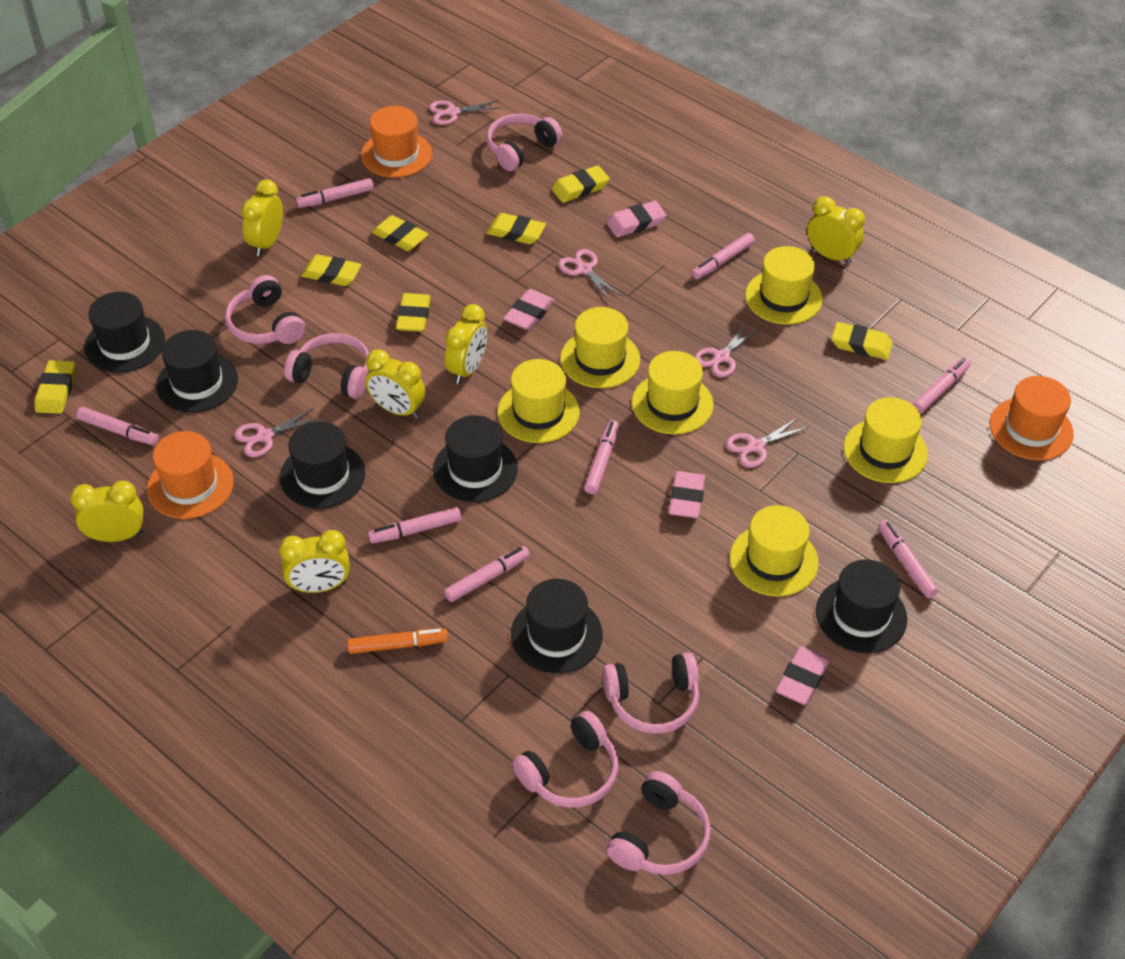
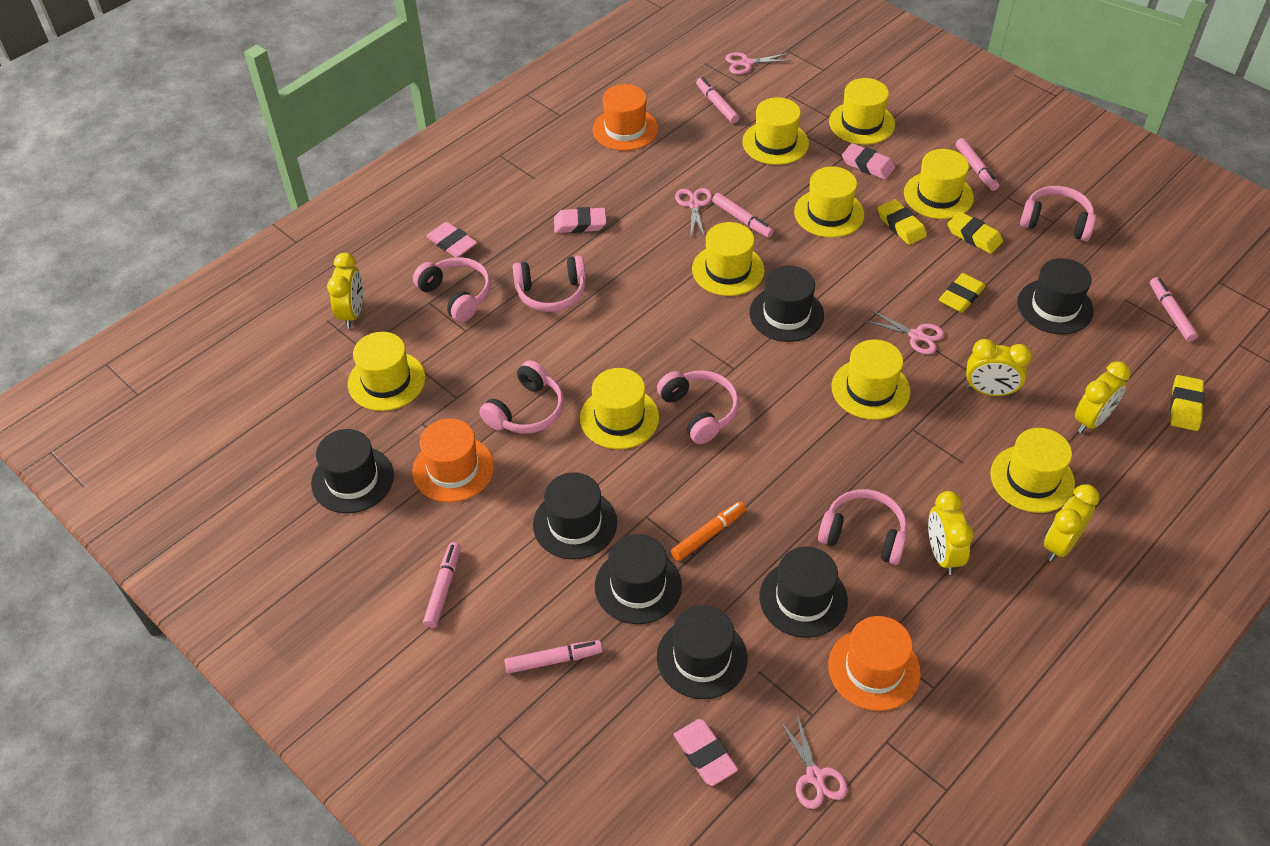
black hat: [84,292,165,373] [156,330,238,413] [280,421,365,509] [433,415,518,502] [511,579,603,674] [816,559,907,653] = 6 -> [311,429,394,513] [533,472,617,559] [595,534,682,624] [657,605,748,699] [749,266,824,342] [759,547,848,638] [1017,258,1094,334] = 7
pink marker: [76,407,159,445] [296,178,374,208] [368,507,461,544] [444,546,530,602] [584,420,619,494] [691,233,755,279] [878,520,938,598] [912,358,971,414] = 8 -> [423,542,461,628] [504,640,603,674] [696,77,740,123] [712,193,774,238] [955,138,999,191] [1150,277,1198,342] = 6
pink scissors: [234,407,322,457] [429,100,502,125] [558,249,623,302] [695,322,761,377] [726,417,809,467] = 5 -> [675,188,712,238] [725,52,792,74] [779,714,848,809] [865,310,944,354] = 4
yellow clock: [70,481,143,542] [241,179,283,256] [279,530,350,593] [365,349,425,419] [445,304,487,384] [807,196,865,264] = 6 -> [327,253,363,328] [928,491,974,575] [966,339,1032,396] [1044,484,1100,561] [1075,361,1131,433] = 5
yellow eraser: [35,360,75,414] [301,254,362,286] [372,215,429,251] [396,293,431,332] [486,213,546,244] [552,165,610,203] [831,322,893,360] = 7 -> [878,199,927,245] [939,273,986,313] [948,212,1003,254] [1170,375,1205,431] = 4
yellow hat: [498,359,580,443] [560,307,640,388] [632,351,714,434] [730,505,819,596] [745,246,823,324] [843,397,928,483] = 6 -> [348,332,425,411] [580,368,659,449] [692,222,765,296] [742,97,809,165] [794,166,864,238] [829,78,895,145] [831,339,910,420] [904,149,974,219] [990,428,1075,513] = 9

